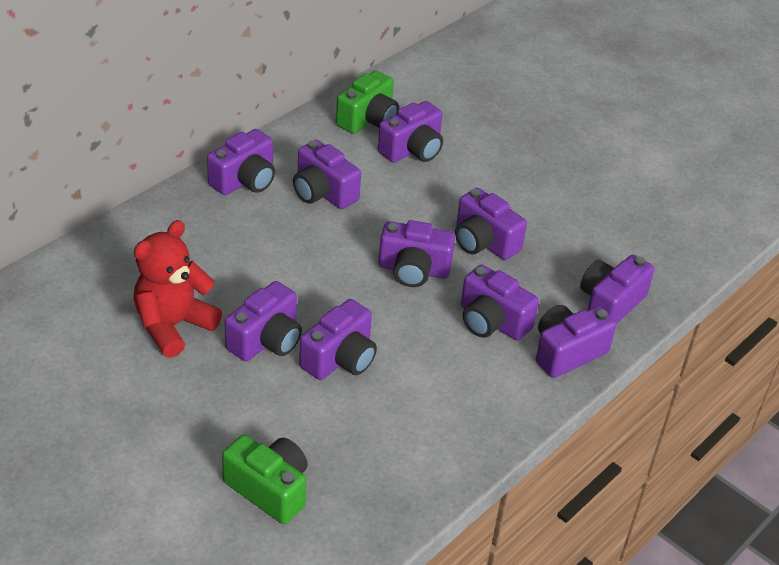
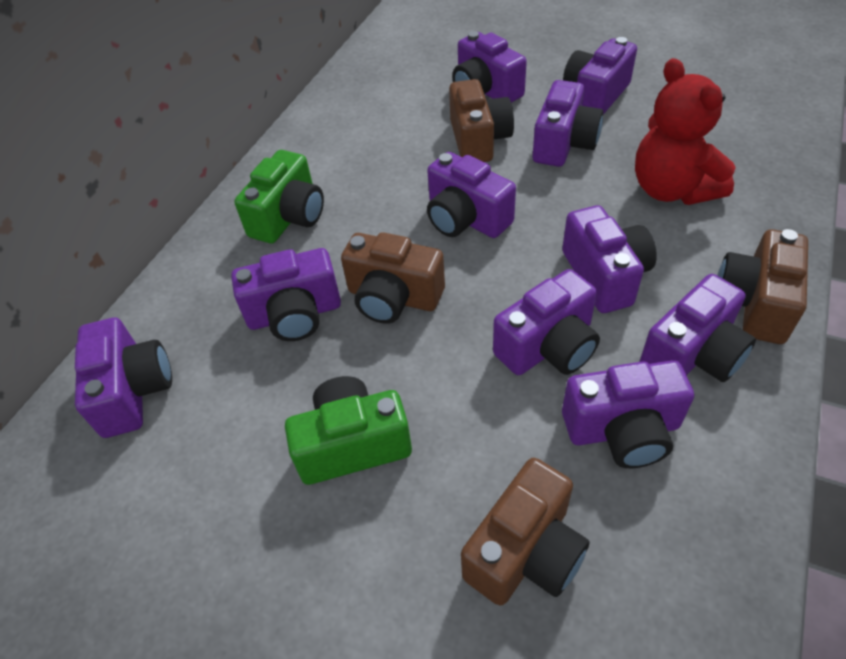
brown camera: none = 0 -> [341,232,445,324] [449,79,514,162] [461,458,590,606] [717,229,808,344] = 4

